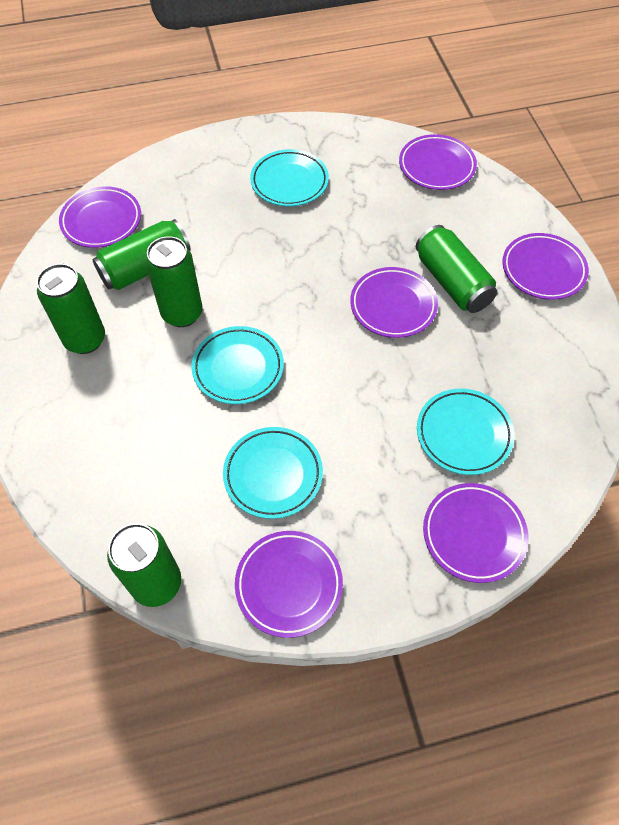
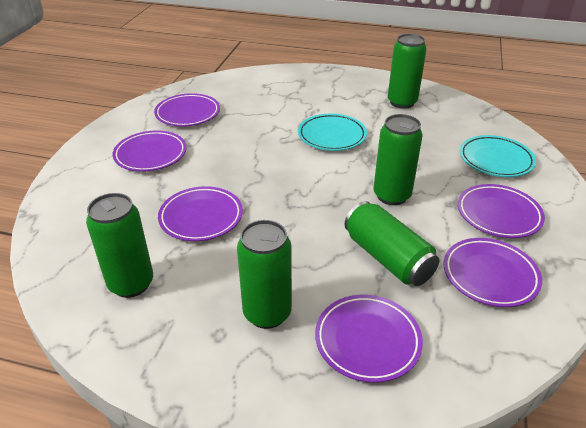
turquoise plate: [191,326,284,404] [223,427,323,519] [250,149,329,206] [417,389,514,475] = 4 -> [298,114,367,151] [460,135,536,177] = 2

